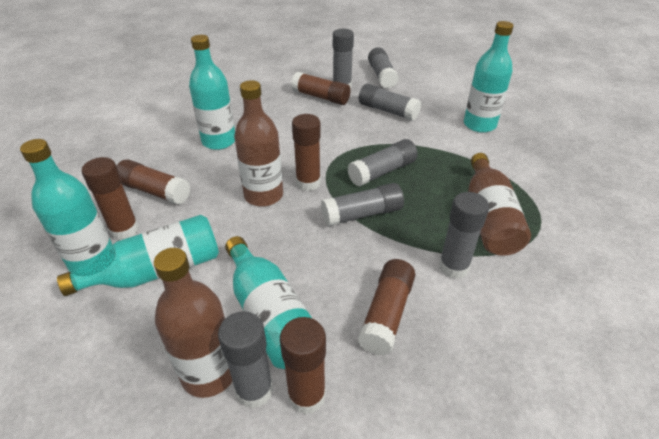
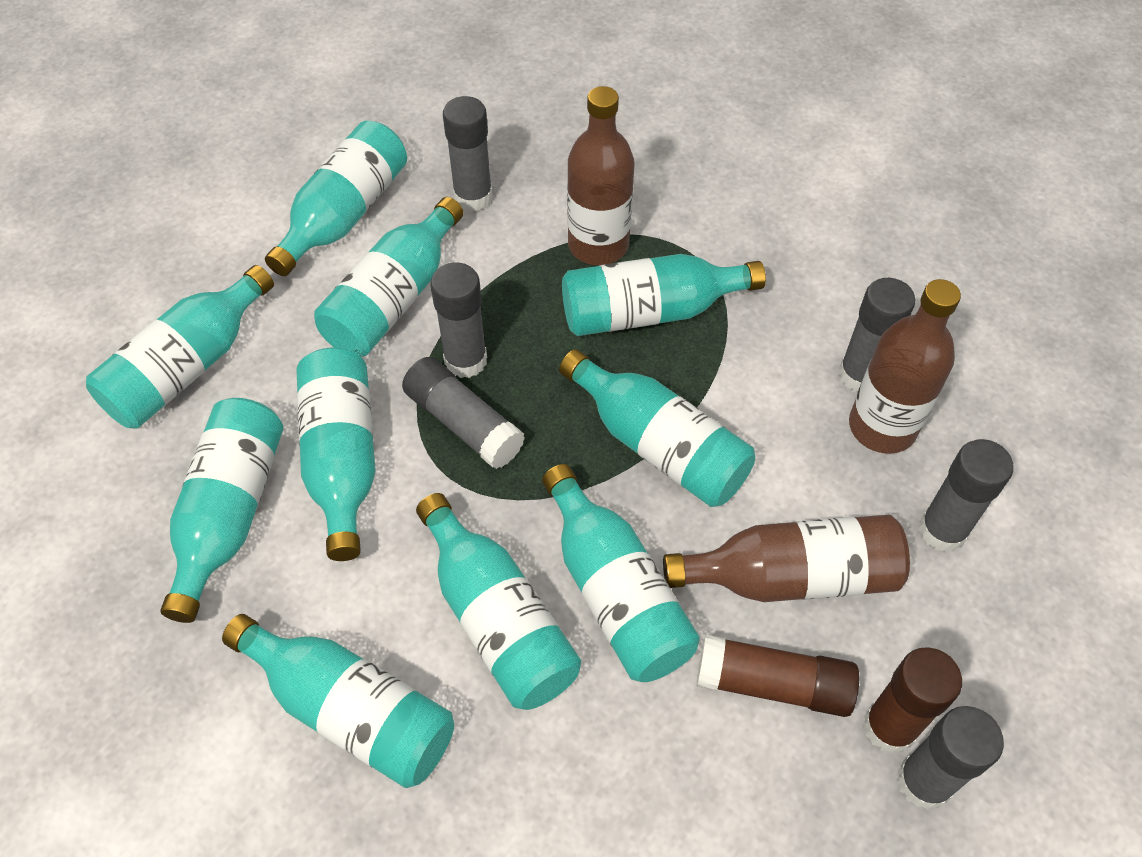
brown glue stick: [82,157,139,240] [117,159,190,205] [280,317,326,415] [291,72,351,105] [292,114,321,191] [358,259,415,356] = 6 -> [697,634,859,717] [863,647,962,754] = 2
grey glue stick: [218,312,273,409] [321,183,404,227] [333,29,354,89] [347,139,418,187] [359,84,421,121] [368,47,398,89] [439,192,489,279] = 7 -> [402,357,525,469] [431,262,487,378] [443,96,493,212] [838,278,915,392] [897,706,1004,810] [919,439,1013,552] = 6
turquoise bottle: [20,139,112,273] [57,215,219,296] [189,35,235,150] [225,236,312,369] [464,21,514,133] = 5 -> [86,265,274,429] [160,398,283,623] [222,614,454,788] [265,121,407,276] [297,348,376,561] [314,197,464,357] [416,493,581,710] [542,464,700,682] [559,349,755,507] [562,254,766,336] = 10

